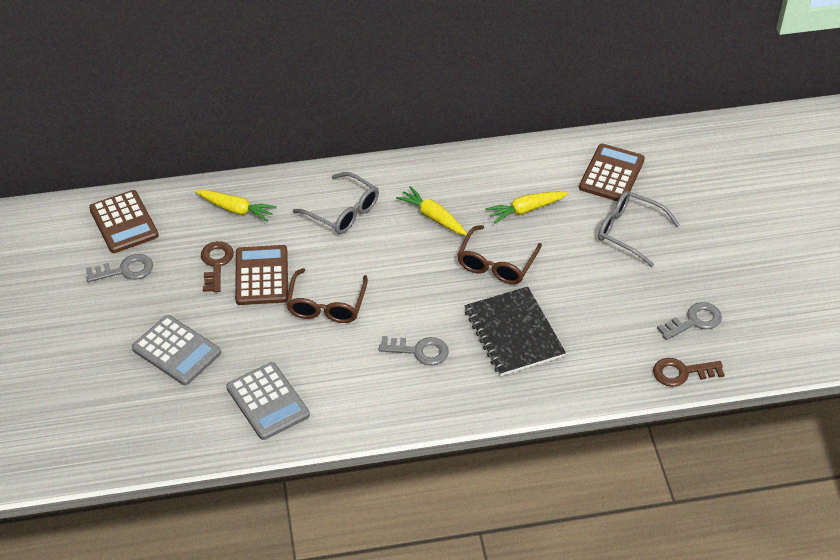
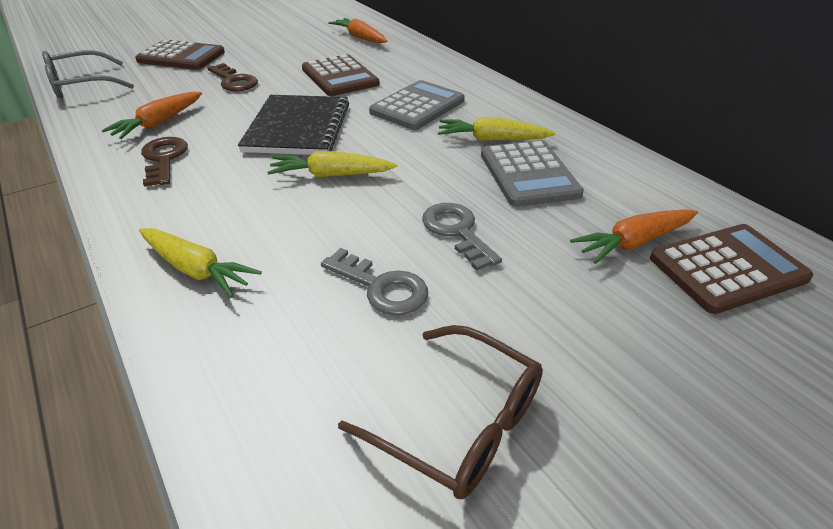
brown glasses: [286,268,368,323] [458,225,542,284] = 2 -> [338,325,543,499] = 1
grey glasses: [293,172,379,234] [598,191,680,267] = 2 -> [42,50,134,98] = 1
grey key: [86,254,153,282] [379,336,449,366] [657,302,722,340] = 3 -> [321,248,428,316] [422,203,502,271] = 2
orange carrot: none = 0 -> [102,92,202,139] [328,18,387,43] [570,209,698,264] = 3

